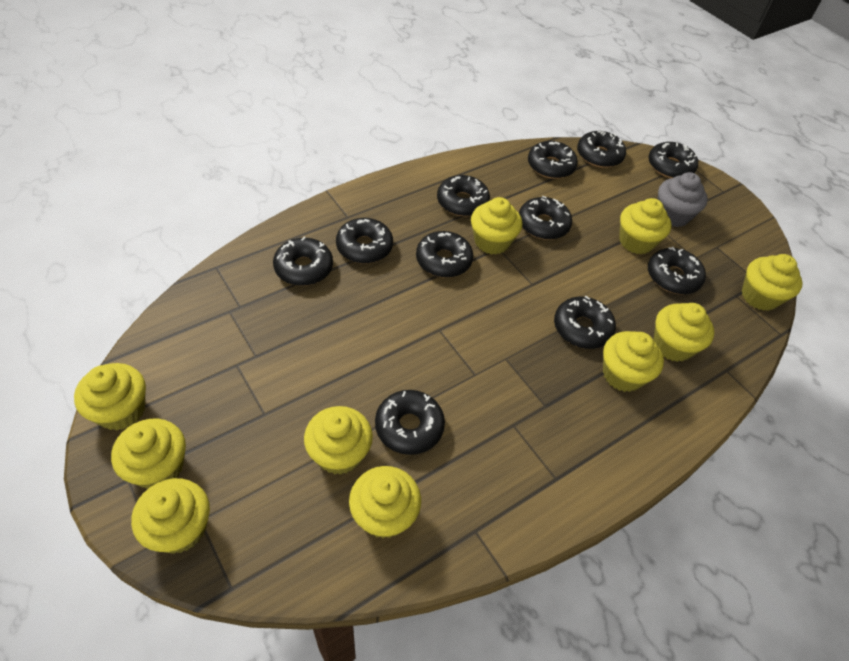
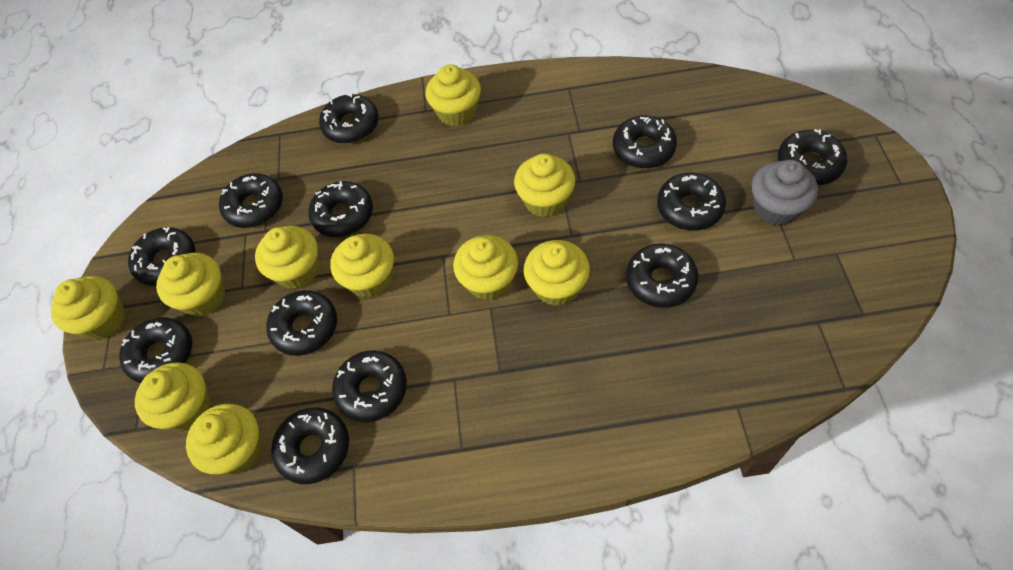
black donut: [273,237,333,286] [336,218,393,264] [375,390,445,455] [416,231,473,278] [437,175,490,216] [519,196,572,240] [528,141,578,179] [554,296,616,349] [577,131,626,168] [648,142,698,178] [648,247,706,294] = 11 -> [119,317,192,383] [128,227,196,286] [219,173,283,228] [266,290,337,356] [271,407,349,484] [308,181,373,237] [319,93,379,144] [332,350,407,422] [613,115,677,169] [626,243,699,308] [657,173,726,231] [777,129,847,185] = 12

